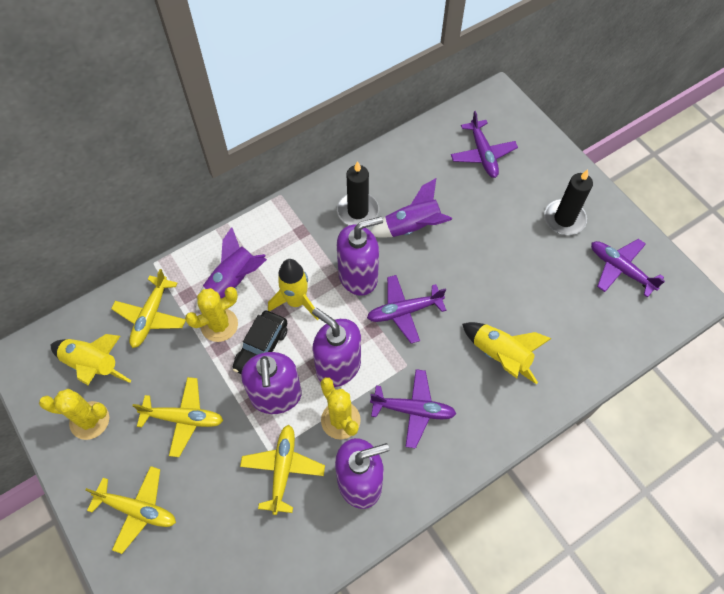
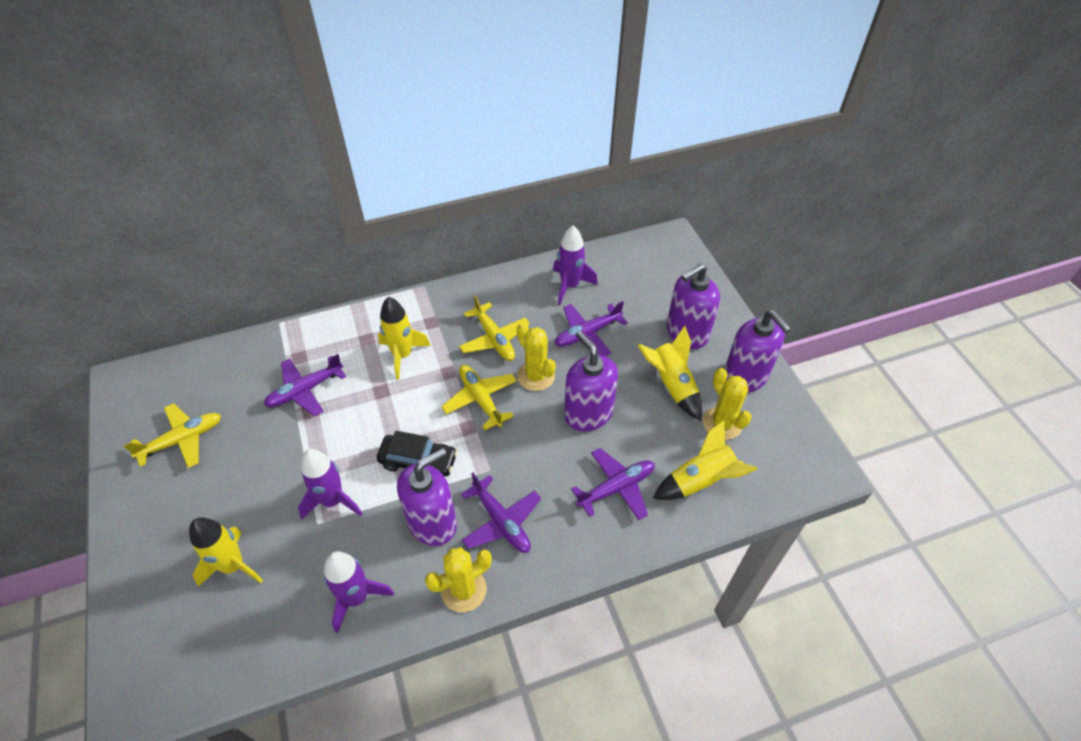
black candle: [337,161,379,225] [544,169,593,235] = 2 -> none = 0
purple rocket: [196,227,267,311] [371,178,452,238] = 2 -> [298,449,362,520] [324,551,394,633] [553,225,598,305] = 3
yellow plane: [85,466,176,554] [111,269,186,348] [132,377,224,457] [240,425,325,515] = 4 -> [123,403,221,468] [441,365,517,430] [459,295,530,361] = 3
yellow rocket: [51,334,132,385] [268,259,319,320] [462,322,552,384] = 3 -> [189,517,263,587] [378,297,431,380] [638,326,702,421] [653,420,757,500] = 4

